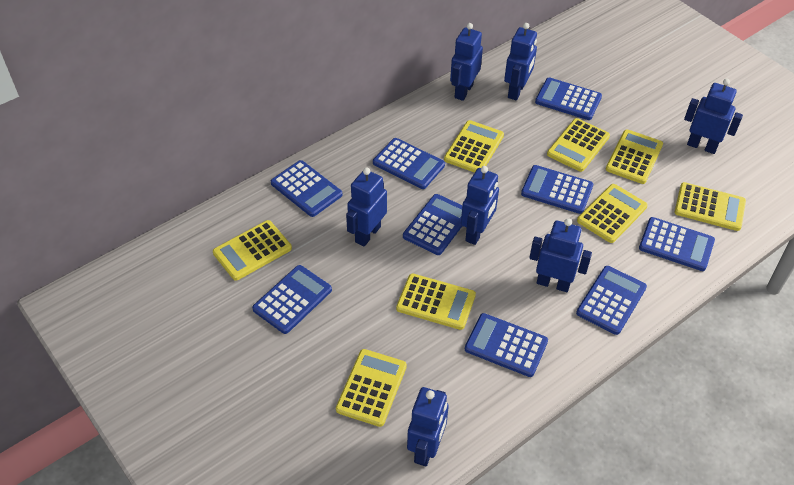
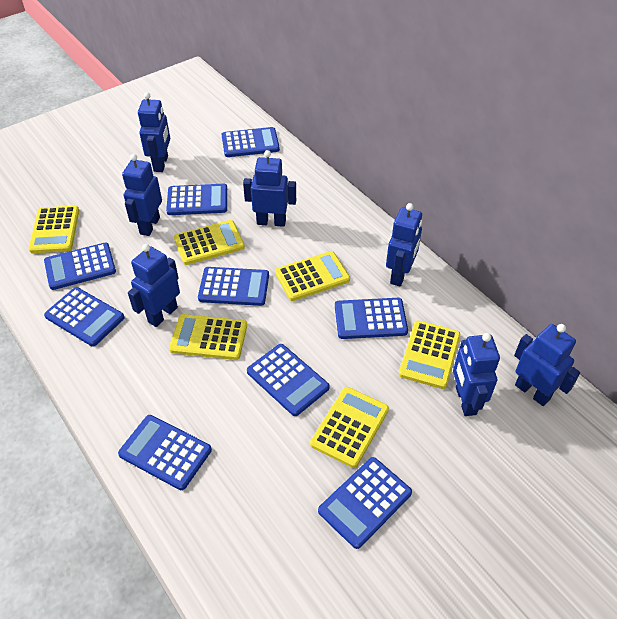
yellow calculator: [213,220,292,281] [336,349,407,427] [396,273,476,330] [444,120,504,173] [547,118,610,172] [577,184,648,243] [606,130,663,184] [675,182,746,231] = 8 -> [28,206,79,253] [169,314,247,360] [174,220,245,265] [275,251,350,301] [310,387,389,468] [399,321,460,389] = 6

